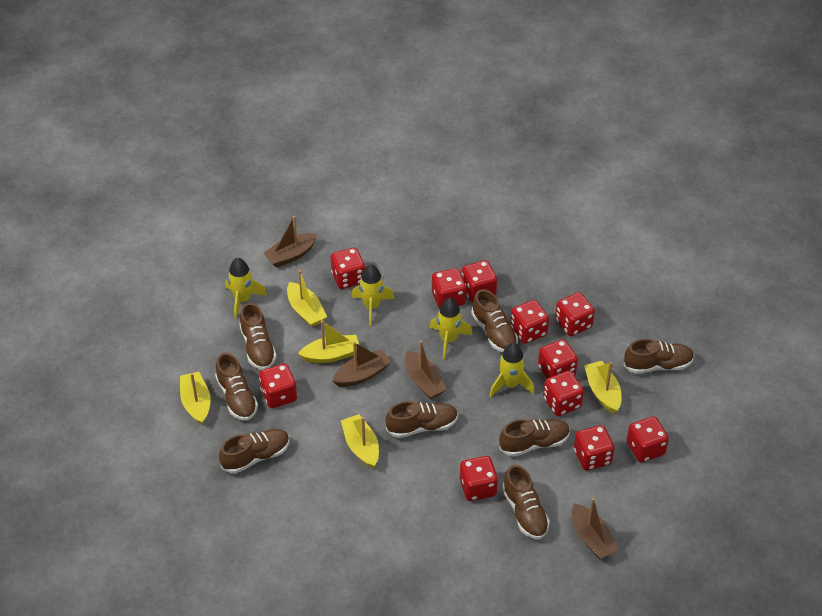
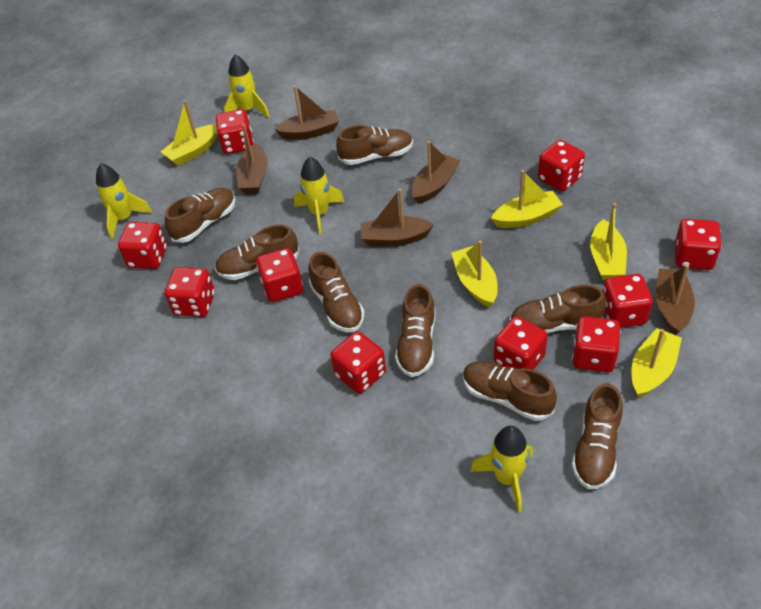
brown boat: [263,216,317,268] [332,342,391,387] [405,341,447,399] [572,498,618,559] = 4 -> [236,124,268,194] [274,85,339,140] [361,189,434,246] [412,141,461,204] [656,265,695,335] = 5
red dice: [259,364,297,408] [331,248,365,289] [432,268,466,309] [460,456,498,501] [462,260,497,302] [510,300,549,344] [538,339,578,379] [543,371,584,416] [555,292,595,336] [574,425,614,471] [627,416,669,462] = 11 -> [118,222,167,269] [165,267,215,317] [216,109,254,154] [256,248,303,302] [331,332,386,394] [493,316,548,370] [538,140,585,191] [572,316,621,373] [603,274,653,328] [675,219,722,270] = 10

